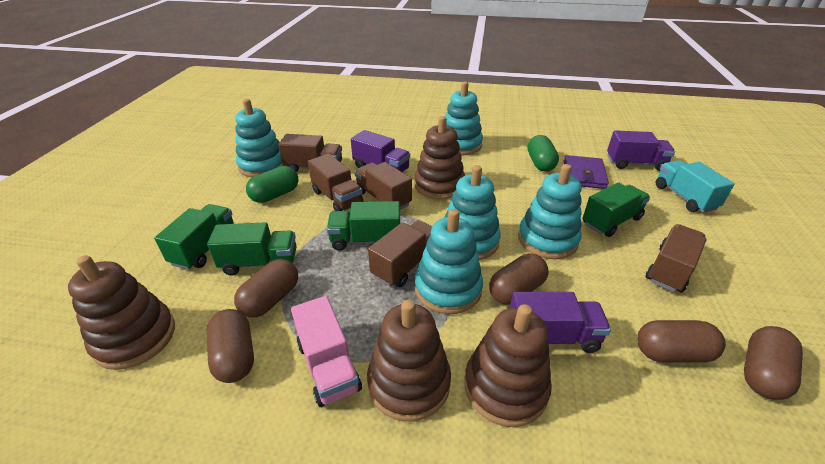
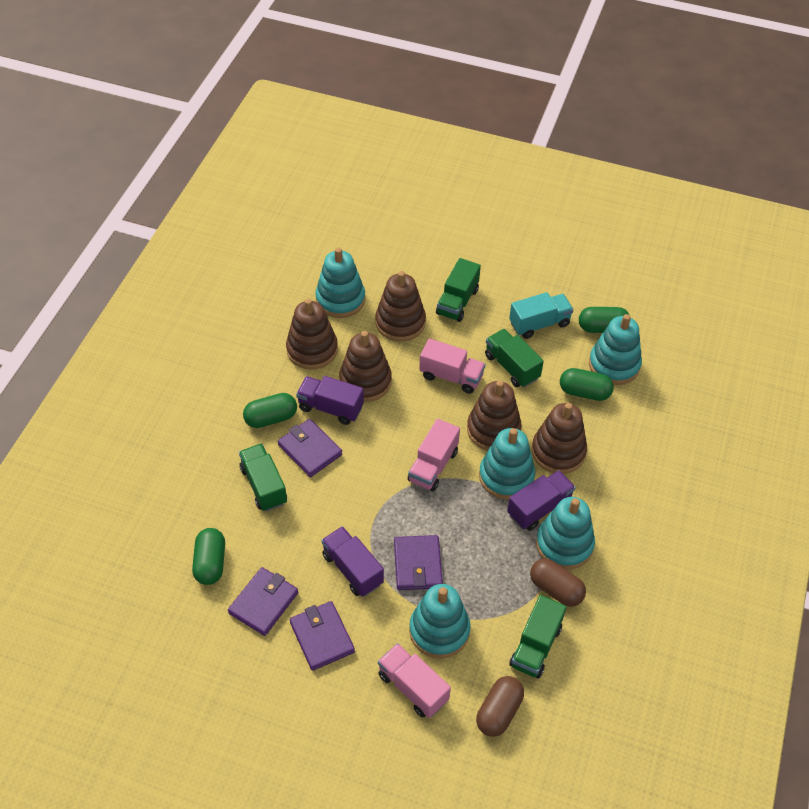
brown capsule: [206,309,254,383] [234,259,298,318] [489,254,549,305] [637,320,726,363] [744,326,803,400] = 5 -> [476,676,524,737] [530,558,586,607] = 2
brown stacking toy: [68,255,175,370] [367,300,451,422] [414,116,465,200] [464,304,552,427] = 4 -> [286,299,338,370] [339,331,392,402] [375,271,426,342] [467,380,522,451] [532,403,587,474] = 5
brown truck: [278,134,342,172] [308,154,363,211] [354,162,412,210] [368,220,432,287] [646,224,707,293] = 5 -> none = 0
green capsule: [246,166,299,203] [528,135,559,172] = 2 -> [192,528,225,585] [243,393,297,428] [560,368,614,401] [579,307,629,333] = 4
pink truck: [291,296,362,407] = 1 -> [378,643,451,718] [408,419,460,491] [419,338,485,394] = 3
purple wallet: [564,155,609,189] = 1 -> [228,567,298,636] [278,419,342,477] [290,601,355,671] [394,535,443,590] = 4

